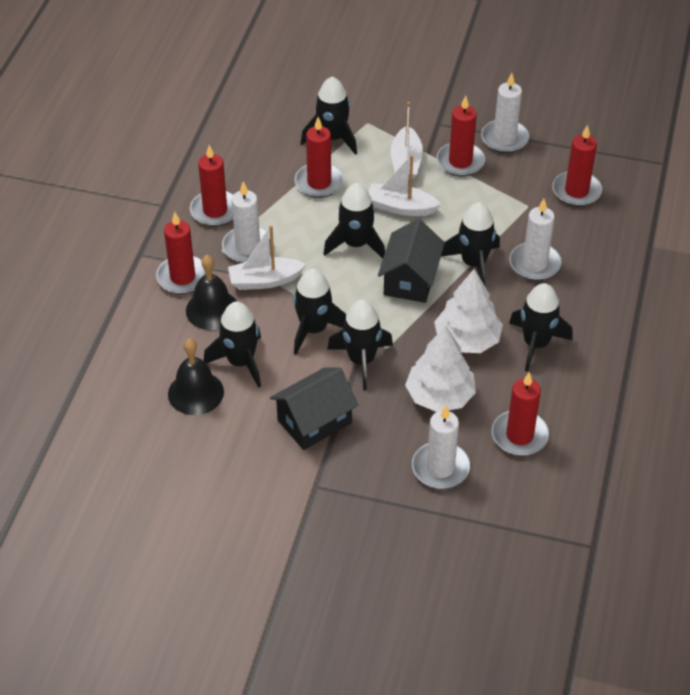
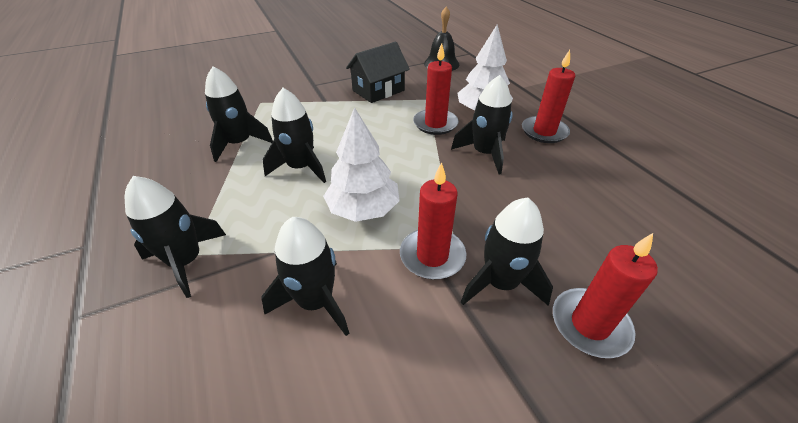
black bell: [168,339,224,415] [186,255,237,330] = 2 -> [424,7,459,71] = 1
black house: [270,368,358,450] [378,219,445,303] = 2 -> [346,41,410,103] = 1
black rocket: [204,302,261,388] [293,269,346,355] [301,76,357,155] [323,183,385,259] [327,300,393,390] [441,202,500,286] [509,283,573,372] = 7 -> [125,176,226,298] [205,66,273,162] [262,88,326,183] [262,217,349,336] [451,75,513,174] [461,198,553,306] = 6
red candle: [156,212,206,294] [190,145,233,226] [295,117,344,198] [436,96,485,176] [492,372,549,456] [552,125,602,206] = 6 -> [400,162,466,279] [413,43,459,135] [522,50,575,143] [553,233,658,358] = 4
white boat: [228,225,306,290] [368,154,441,216] [391,102,423,180] = 3 -> none = 0
white candle: [222,182,271,263] [412,405,470,489] [481,73,529,153] [509,199,562,281] = 4 -> none = 0

